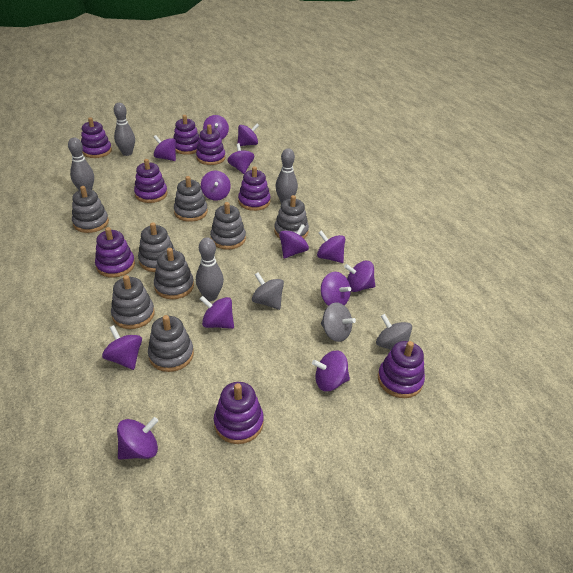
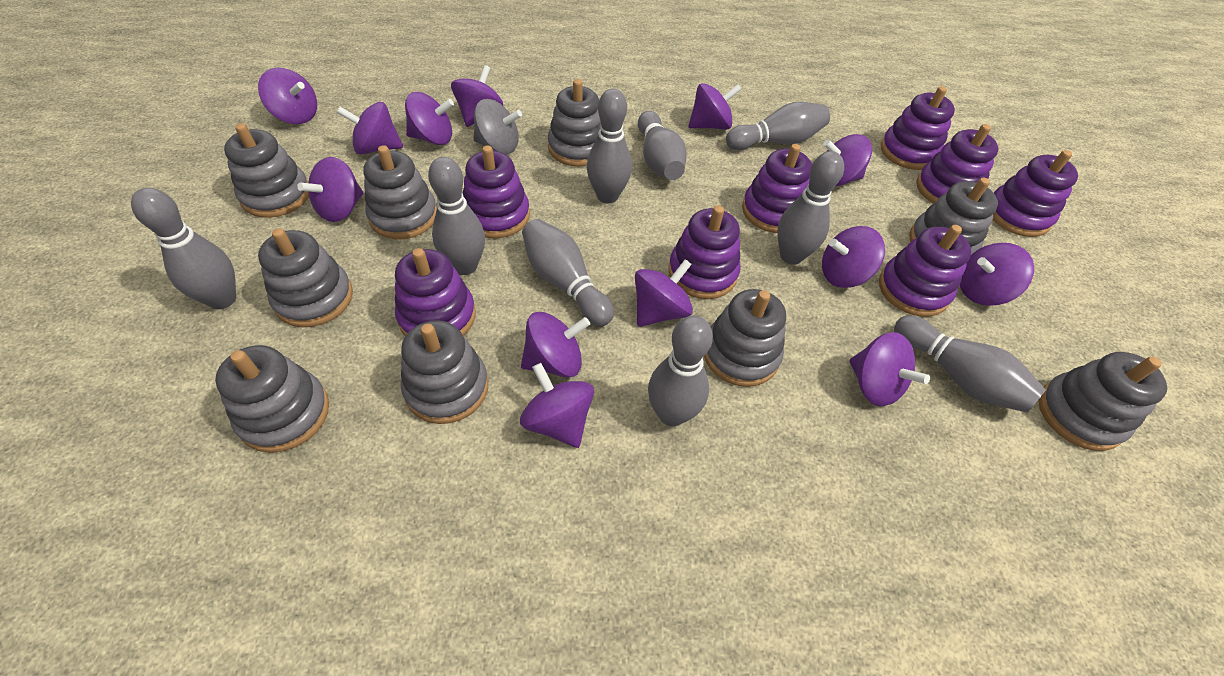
grey bowling pin: [68,137,94,190] [114,103,135,156] [196,238,224,301] [275,148,298,203] = 4 -> [131,188,236,309] [428,157,485,275] [522,219,614,326] [587,88,632,203] [638,111,687,180] [648,316,713,426] [726,102,830,150] [777,151,844,265] [894,315,1046,413] = 9
grey spinning top: [252,272,284,310] [321,302,356,342] [376,314,412,350] = 3 -> [473,99,522,154] = 1
grey stacking toy: [72,186,109,233] [111,275,155,329] [138,222,175,272] [148,315,194,372] [154,248,194,299] [174,176,208,222] [210,202,246,250] [274,195,309,239] = 8 -> [215,345,329,453] [224,123,309,218] [258,228,353,327] [364,145,437,239] [401,320,488,424] [548,79,601,167] [704,289,786,387] [909,178,998,254] [1038,352,1167,451] = 9

